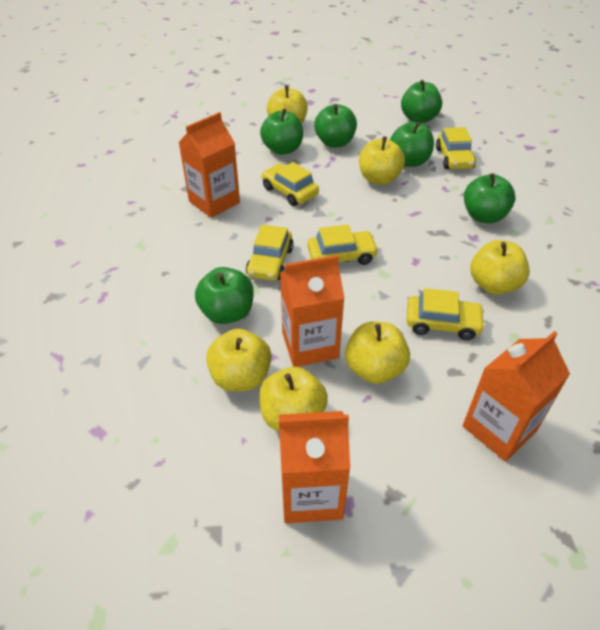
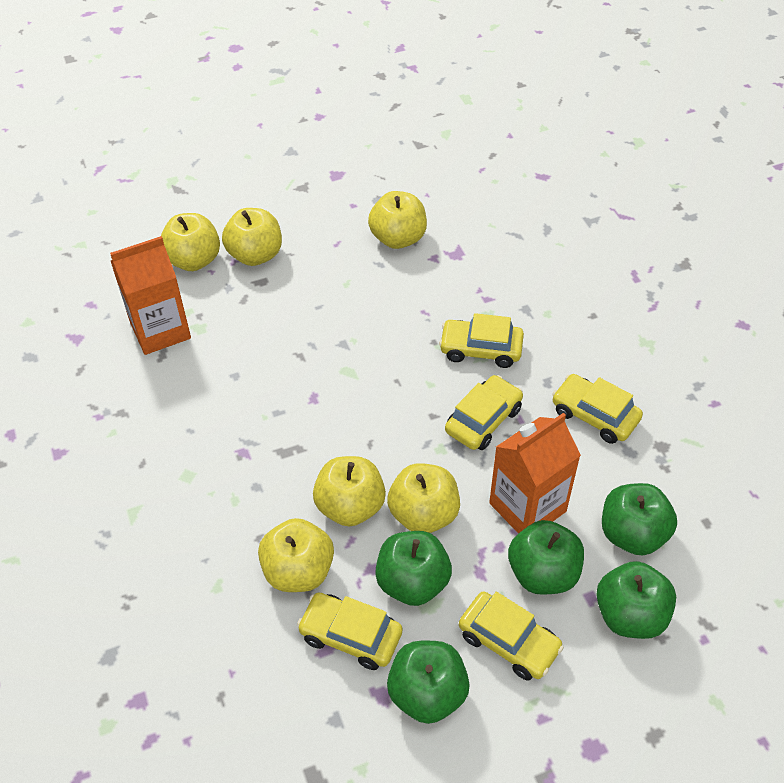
green apple: [195,267,254,324] [260,108,303,155] [314,104,357,148] [390,122,434,167] [401,80,442,123] [464,173,516,223] = 6 -> [375,531,452,606] [387,641,470,724] [508,520,584,595] [596,561,676,639] [602,483,677,556] = 5
orange carton: [178,112,240,218] [279,411,350,523] [280,255,345,367] [463,331,570,462] = 4 -> [110,236,191,355] [489,413,581,534] = 2

